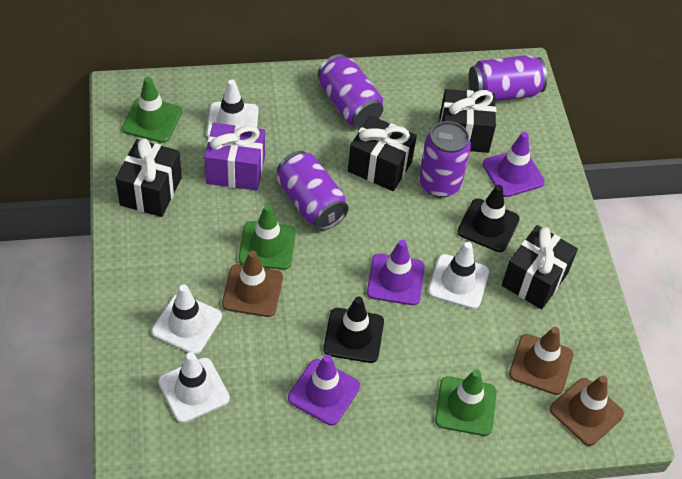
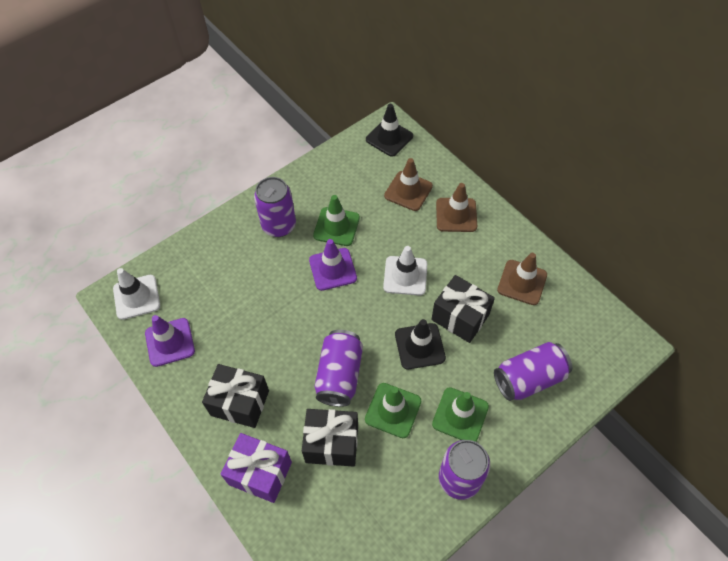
black gift: [115,138,182,217] [348,115,417,191] [439,89,496,153] [502,225,578,309] = 4 -> [202,364,269,428] [302,409,358,467] [431,275,495,343] = 3
purple traffic cone: [288,355,360,426] [367,240,425,305] [483,132,545,197] = 3 -> [145,315,195,367] [309,239,357,291] = 2
white traffic cone: [152,284,222,354] [158,352,230,423] [207,79,259,137] [428,242,489,309] = 4 -> [113,268,160,320] [383,246,427,296] = 2

